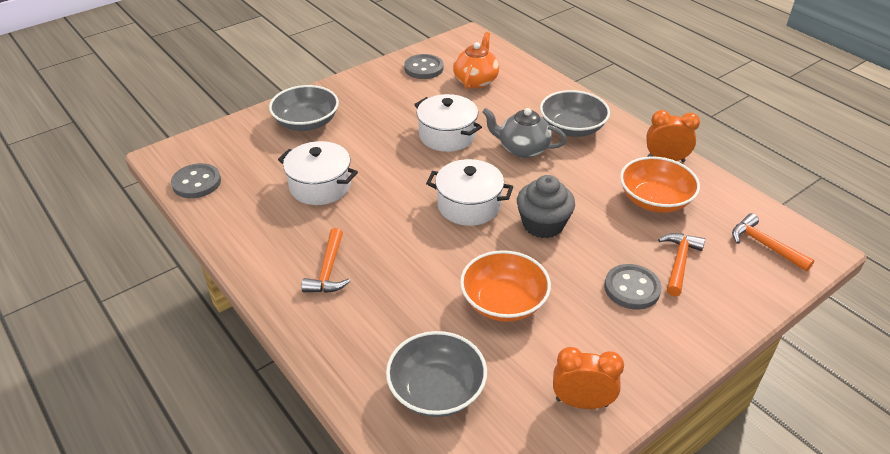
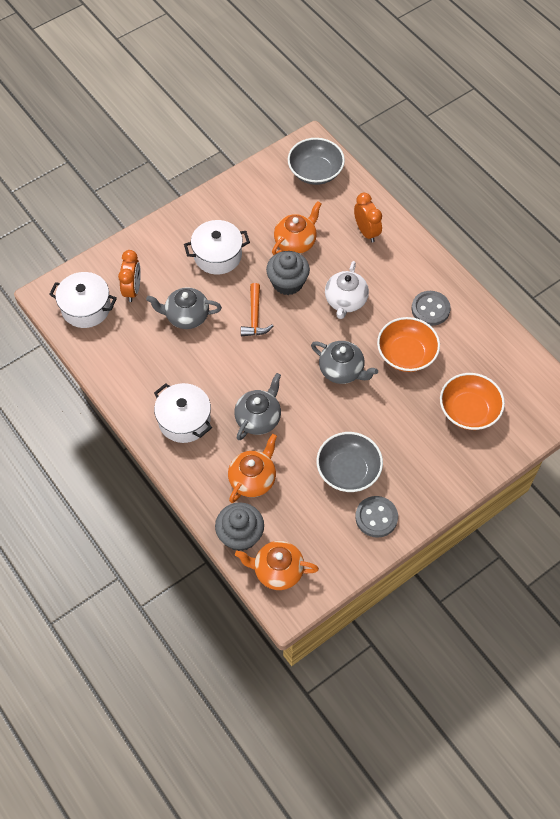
grey bowl: [269,85,339,131] [386,331,487,417] [540,90,610,137] = 3 -> [288,138,345,185] [316,432,383,492] = 2
grey button: [171,163,221,198] [404,54,443,79] [604,264,662,310] = 3 -> [355,496,398,538] [412,291,451,326] = 2
grey cupcake: [517,175,575,238] = 1 -> [215,502,264,551] [266,251,310,295] = 2
grey teapot: [482,108,566,158] = 1 -> [146,287,222,329] [234,373,281,440] [311,341,378,384] = 3
orange hammer: [301,228,350,293] [658,233,705,296] [732,213,815,271] = 3 -> [241,283,273,336] = 1
orange teapot: [453,32,499,89] = 1 -> [228,434,277,503] [235,541,319,590] [272,201,321,255] = 3
white teapot: none = 0 -> [325,261,369,319] = 1

